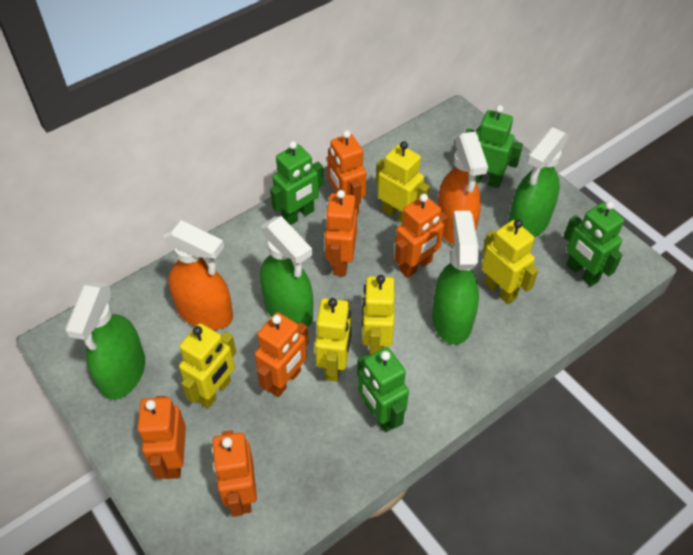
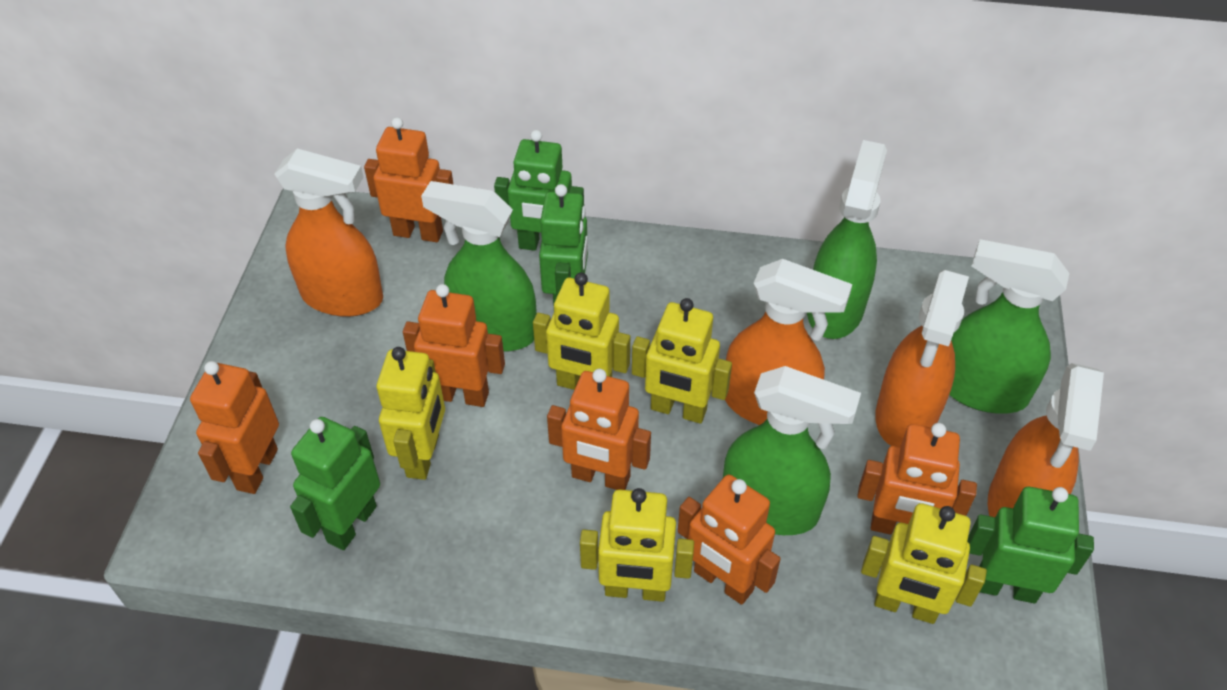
orange spray bottle: [163,220,233,330] [437,132,488,246] = 2 -> [274,149,383,317] [725,259,853,425] [875,270,969,447] [988,363,1104,518] = 4

